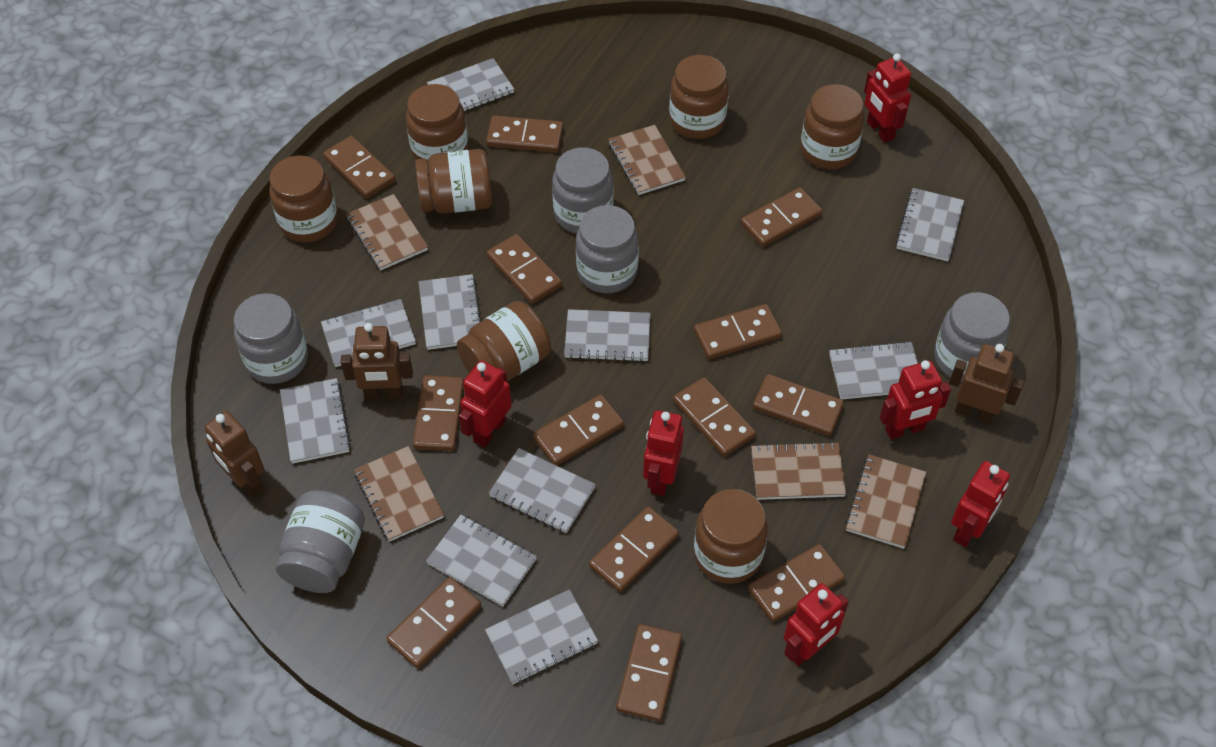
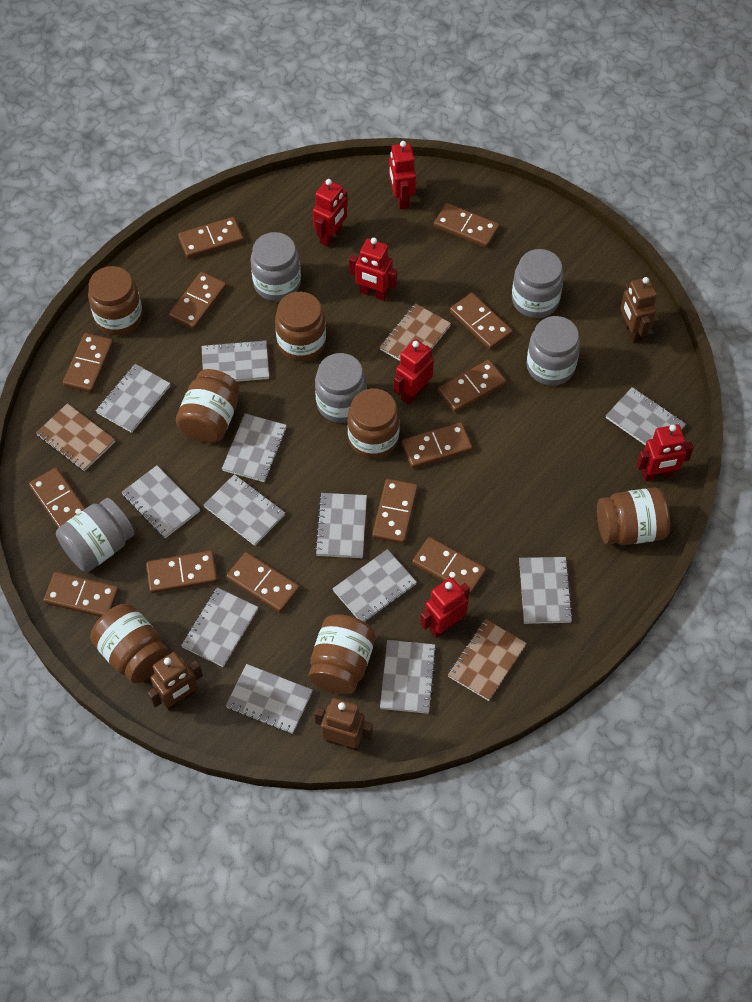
brown notebook: [346,194,428,270] [354,446,444,542] [609,125,686,195] [751,441,846,500] [845,454,926,549] = 5 -> [36,403,115,471] [379,303,451,361] [448,619,527,701] = 3
grey notebook: [280,378,351,464] [321,299,416,367] [419,274,482,350] [426,515,537,606] [427,58,514,111] [485,589,598,684] [489,448,596,533] [564,309,650,362] [829,341,918,399] [895,188,964,261] = 10 -> [96,364,171,433] [121,465,200,538] [181,587,258,667] [201,340,269,382] [204,474,285,546] [222,414,287,482] [226,664,313,734] [315,493,367,558] [332,549,417,622] [380,640,437,714] [519,557,573,624] [606,387,686,445] = 12

